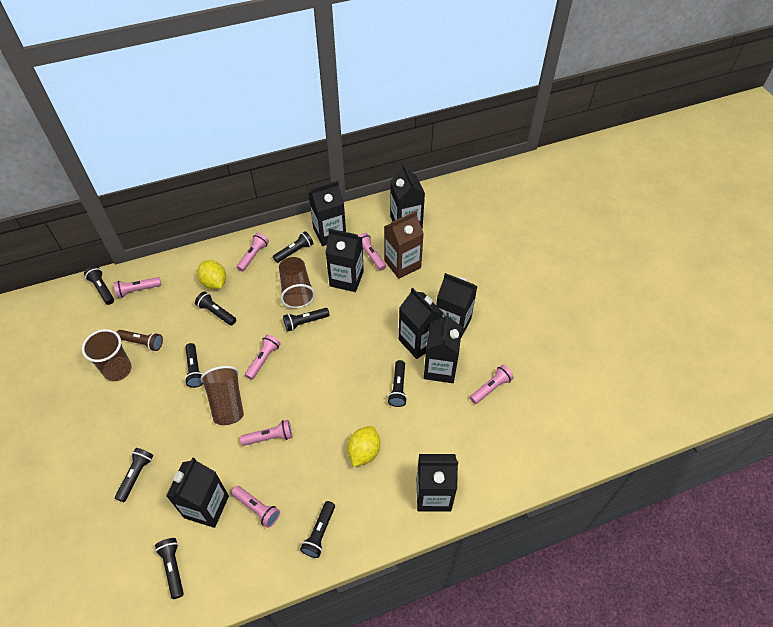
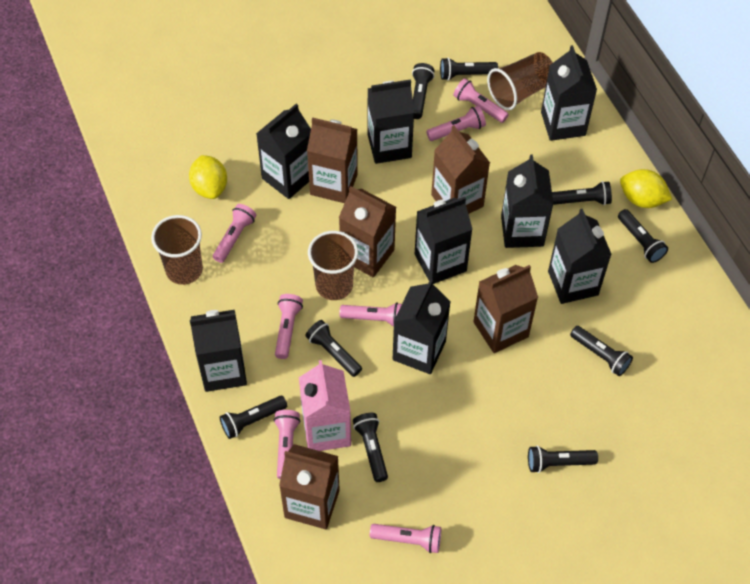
brown carton: [384,211,424,279] = 1 -> [279,444,340,529] [307,117,358,203] [339,186,396,278] [431,125,490,214] [473,265,538,353] = 5
brown flashlight: [116,330,163,351] = 1 -> none = 0
pink carton: none = 0 -> [299,360,351,451] = 1

